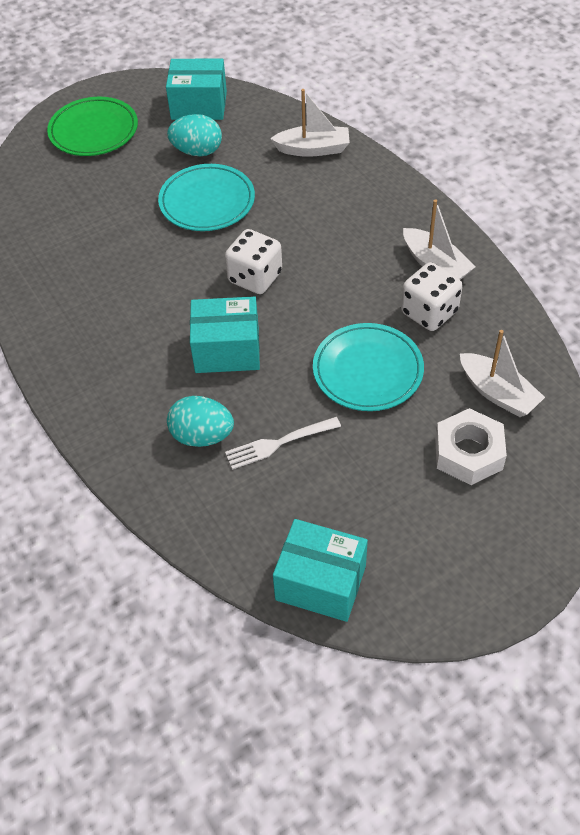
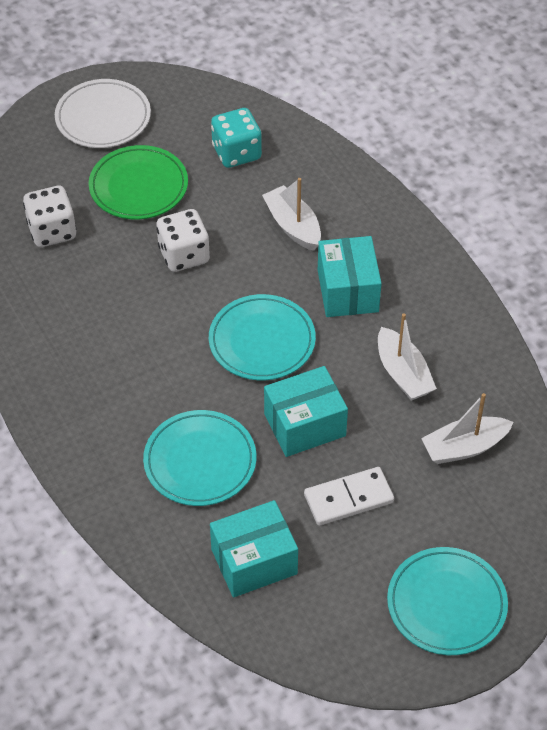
turquoise dice: none = 0 -> [211,108,262,168] = 1
turquoise egg: [167,114,222,156] [167,396,234,447] = 2 -> none = 0
turquoise plate: [158,164,255,231] [313,323,424,411] = 2 -> [143,410,256,506] [209,294,316,380] [387,547,508,655] = 3
white domino: none = 0 -> [304,467,394,526] = 1
white fork: [225,417,341,470] = 1 -> none = 0
white nut: [435,408,507,485] = 1 -> none = 0
white plate: none = 0 -> [55,79,151,148] = 1

